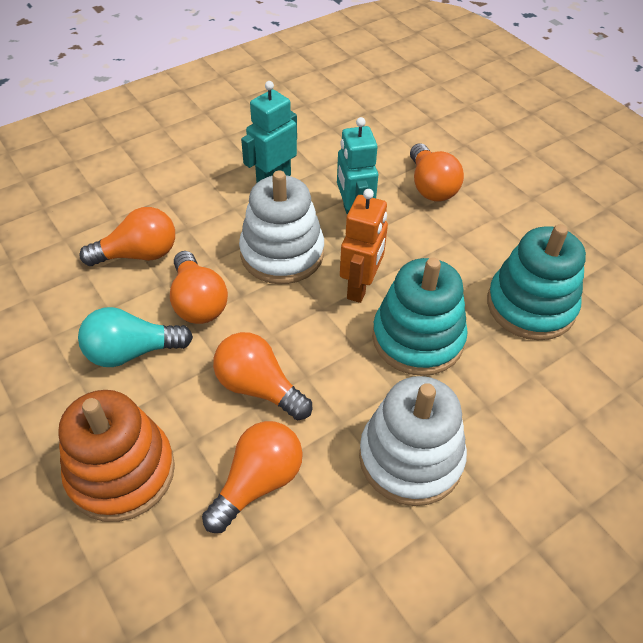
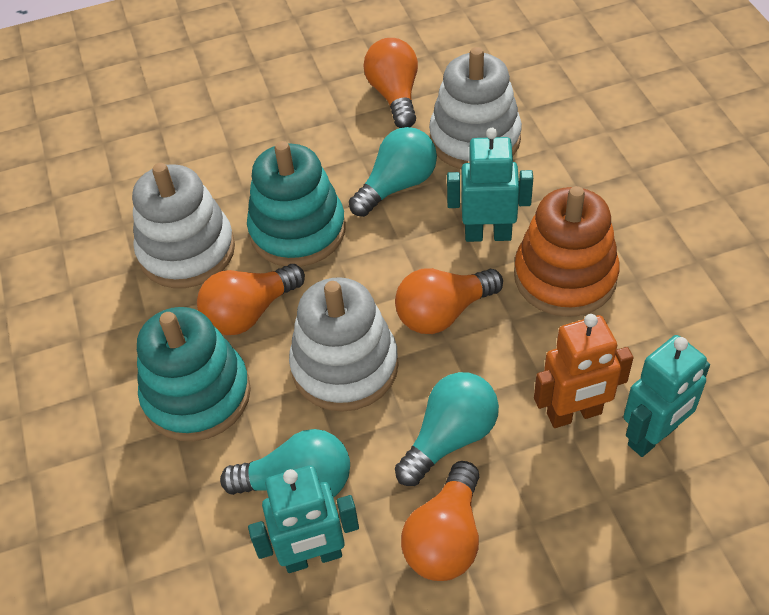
orange light bulb: [79,207,175,266] [170,251,228,324] [202,421,303,533] [213,332,312,420] [410,143,464,202] = 5 -> [197,264,305,335] [363,38,418,128] [395,268,503,334] [401,461,479,581] = 4
turquoise light bulb: [78,307,193,367] = 1 -> [220,429,350,497] [349,127,437,217] [395,372,499,486] = 3
turquoise robot: [241,81,297,183] [337,117,378,214] = 2 -> [248,465,359,573] [447,128,533,242] [623,335,710,457] = 3
white stacking toy: [239,170,324,284] [359,376,467,506] = 2 -> [132,163,235,288] [289,277,399,412] [429,47,522,169] = 3

